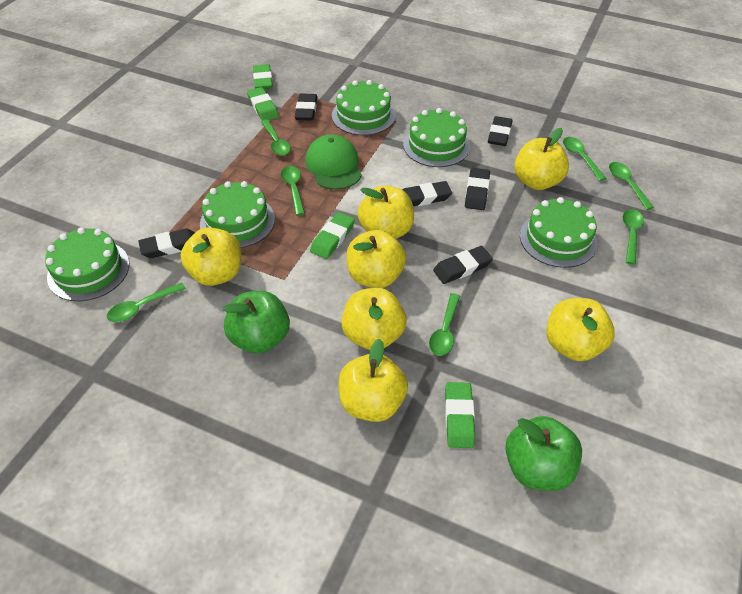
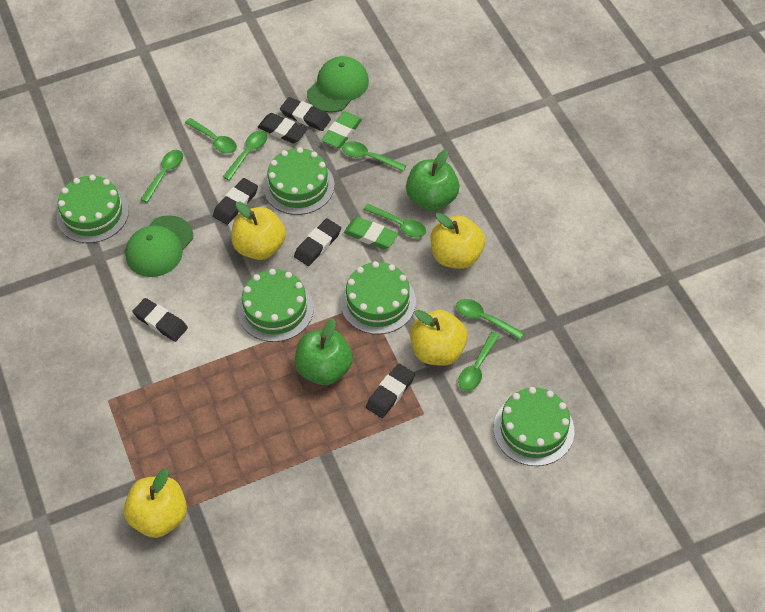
green cap: [305,134,362,190] = 1 -> [125,215,193,277] [307,56,369,113] = 2
green eraser: [247,87,279,120] [253,64,273,89] [310,212,355,259] [445,382,475,448] = 4 -> [321,112,362,148] [344,217,398,250] = 2
yellow apple: [181,227,241,286] [339,339,408,422] [341,288,406,350] [346,230,406,288] [358,186,414,239] [514,128,569,190] [546,298,615,361] = 7 -> [124,469,187,538] [231,202,286,260] [410,310,468,366] [431,213,485,269] = 4

